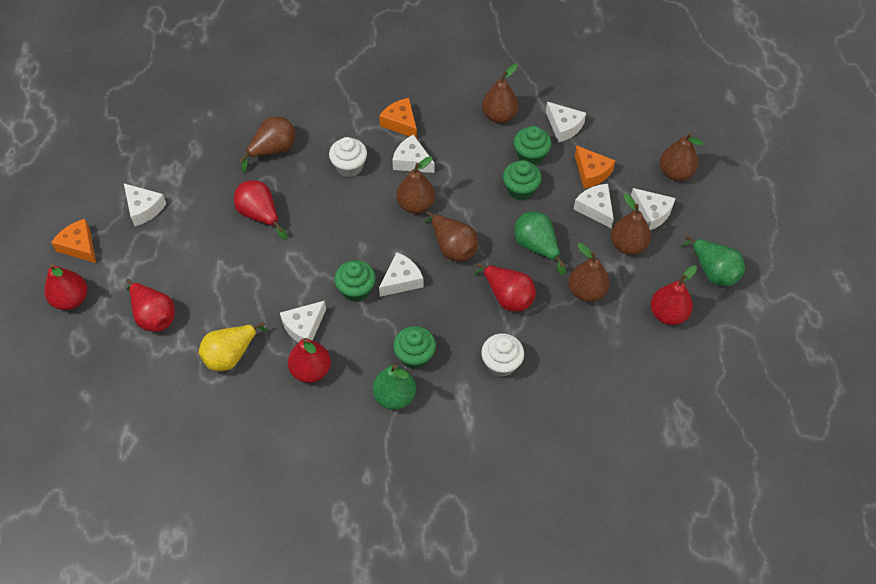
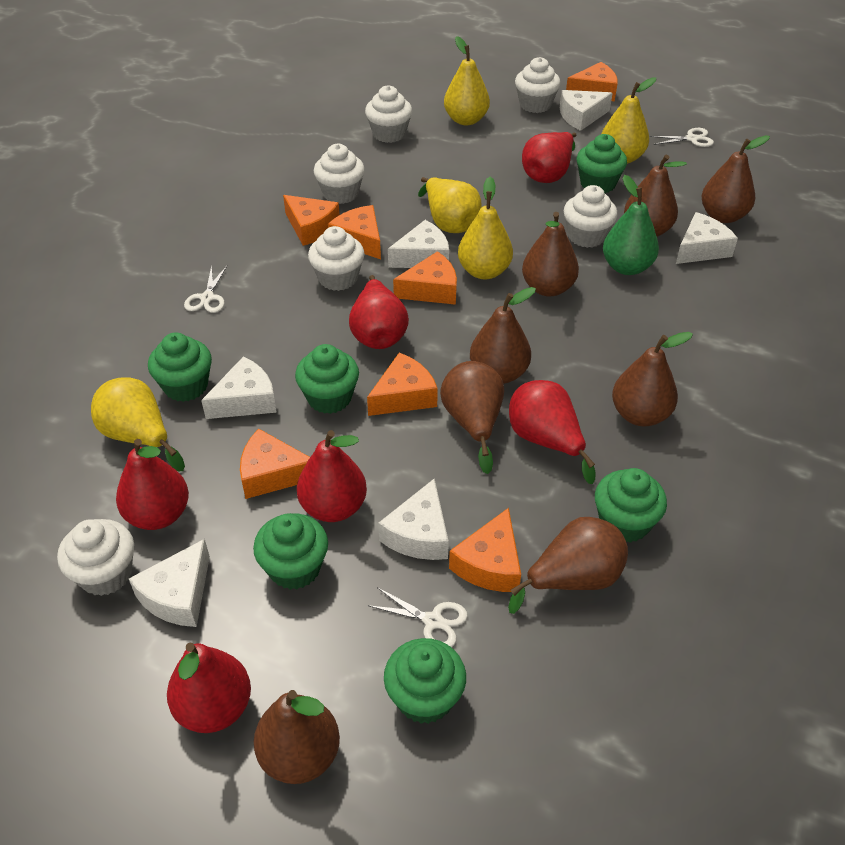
brown pear: [240,116,295,172] [397,156,435,214] [425,211,478,261] [482,64,518,123] [568,243,610,302] [611,194,651,255] [660,133,703,181] = 7 -> [254,690,340,784] [440,361,504,474] [470,287,536,384] [508,517,628,614] [522,212,579,297] [612,332,693,427] [624,155,687,237] [701,135,770,223] = 8
green cupcake: [334,260,376,302] [393,326,436,369] [503,160,542,201] [514,126,551,165] = 4 -> [148,333,212,402] [253,513,328,590] [295,344,359,414] [384,638,466,724] [577,134,627,193] [595,468,667,543] = 6
green pear: [373,365,416,410] [514,211,566,275] [681,235,745,286] = 3 -> [603,175,659,275] = 1
orange cheese: [51,219,96,263] [379,98,417,139] [575,145,616,188] = 3 -> [240,429,310,499] [283,195,340,246] [328,205,381,259] [367,353,438,416] [393,251,457,305] [449,508,521,592] [566,62,617,101] = 7
white cheese: [124,183,166,226] [280,301,326,343] [379,252,424,297] [392,135,435,173] [546,102,586,143] [574,184,614,228] [631,188,676,230] = 7 -> [129,539,210,627] [201,356,277,419] [378,479,449,560] [388,220,449,268] [560,90,612,131] [676,212,738,264] = 6
white cupcake: [329,137,367,177] [481,333,524,377] = 2 -> [57,519,134,596] [308,226,365,291] [314,144,365,204] [365,85,412,143] [515,57,561,113] [564,185,618,248] = 6
white scissors: none = 0 -> [184,265,227,313] [367,587,468,647] [650,128,714,147] = 3
yellow pear: [199,322,267,371] = 1 -> [91,377,185,472] [418,177,482,233] [444,36,490,125] [458,177,513,279] [601,77,656,164] = 5

